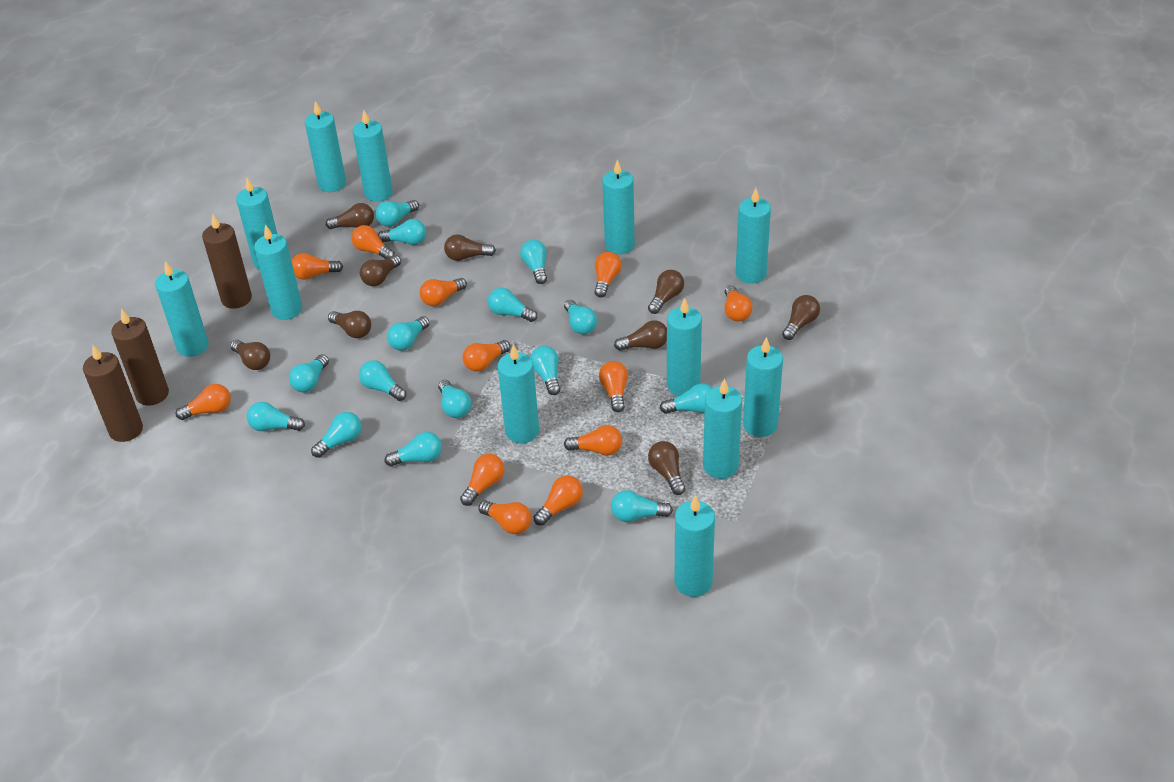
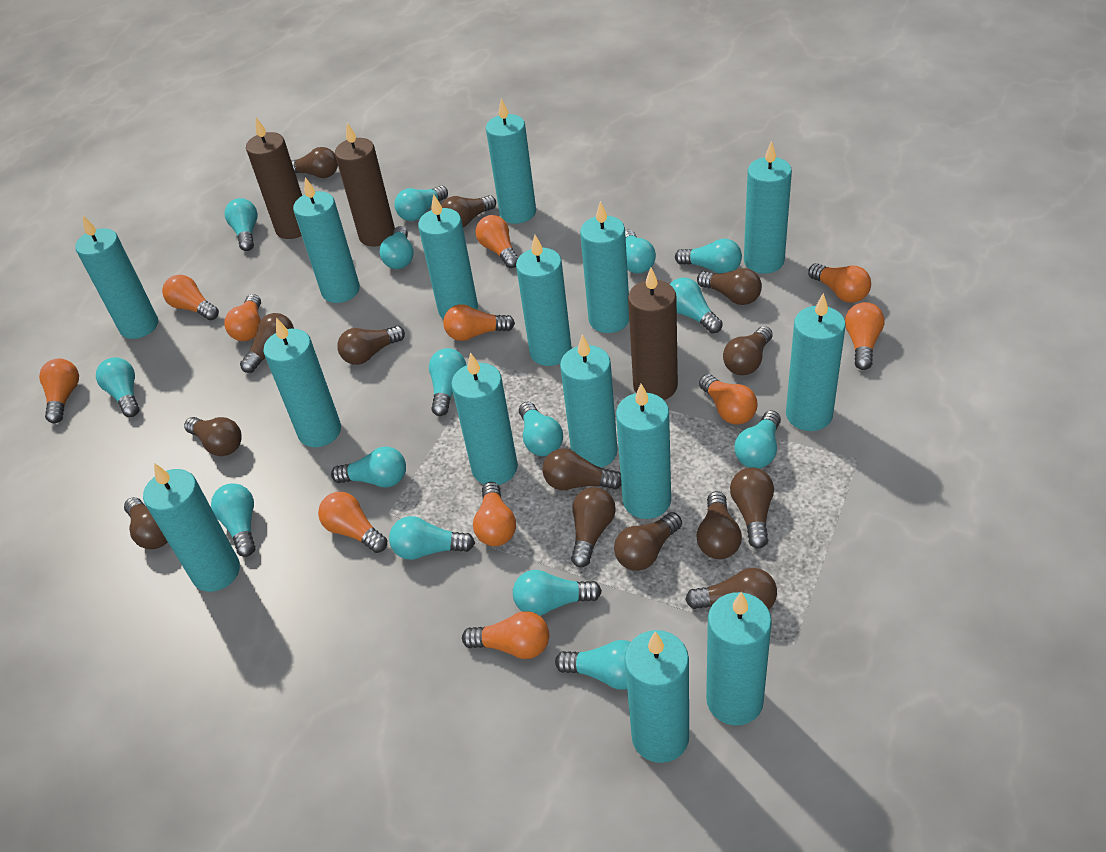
brown light bulb: [230,340,270,370] [326,203,374,229] [328,311,371,338] [360,255,401,286] [444,234,496,261] [614,320,667,351] [648,270,684,314] [648,441,685,495] [782,295,820,340] = 9 -> [124,497,168,549] [184,417,242,456] [240,313,294,373] [291,147,338,178] [337,326,405,365] [441,195,496,228] [542,448,622,490] [571,487,616,567] [614,512,682,571] [685,568,777,610] [696,491,742,559] [697,268,762,305] [723,326,773,375] [730,468,774,548] = 14
orange light bulb: [176,384,231,420] [292,253,343,280] [351,225,395,259] [420,278,467,306] [460,454,504,506] [463,340,511,371] [478,500,531,534] [533,475,583,526] [564,425,622,456] [595,252,622,297] [599,361,628,412] [725,285,753,322] = 12 -> [39,359,79,423] [162,275,219,320] [224,294,261,341] [318,492,387,553] [443,304,515,341] [462,611,549,659] [473,482,516,546] [475,215,519,268] [699,374,757,425] [808,263,871,303] [845,302,885,370] = 11
turquoise candle: [155,261,209,357] [236,178,277,270] [254,224,302,320] [305,101,346,192] [353,110,393,202] [498,344,539,443] [602,159,635,254] [667,298,702,396] [674,495,715,597] [703,378,742,479] [736,188,771,284] [743,337,783,437] = 12 -> [75,216,158,339] [143,463,240,592] [263,318,341,447] [293,177,360,303] [418,194,478,319] [451,352,518,485] [486,98,536,224] [516,235,572,366] [560,334,618,468] [580,201,629,333] [616,384,671,519] [624,630,689,763] [706,592,772,725] [744,141,792,274] [786,293,846,431] = 15

